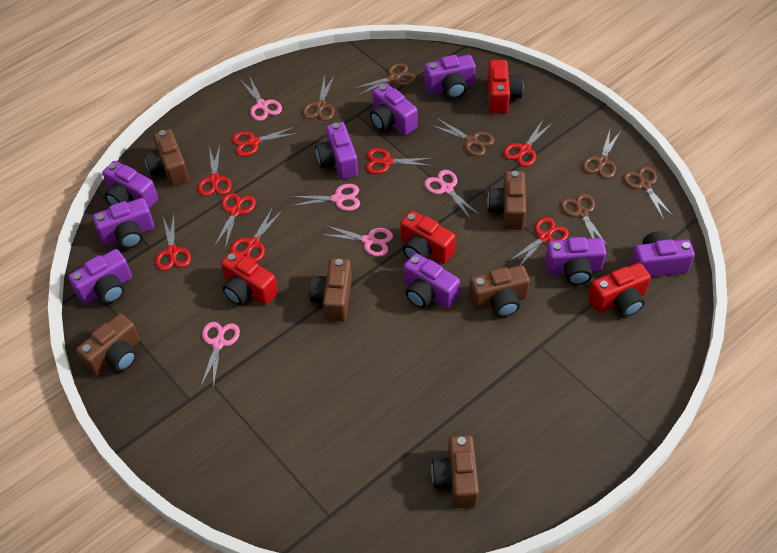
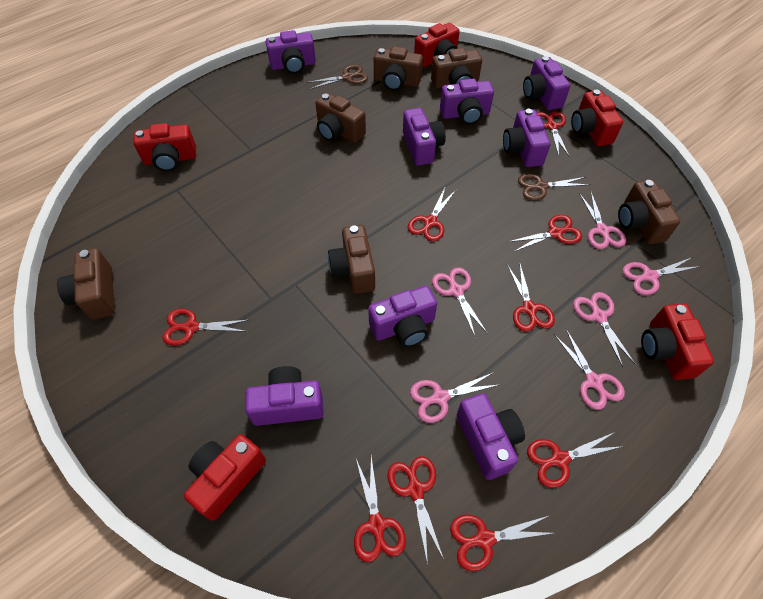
brown scissors: [302,74,335,121] [352,63,415,96] [431,118,494,156] [560,193,608,247] [582,130,621,179] [623,166,674,220] = 6 -> [306,65,368,90] [518,174,590,201] = 2
pink scissors: [201,322,240,389] [240,77,282,121] [291,184,360,211] [321,225,393,257] [424,170,480,220] = 5 -> [410,372,501,423] [432,267,488,336] [554,329,625,410] [573,292,635,367] [579,192,626,249] [623,258,701,295] = 6
purple camera: [68,249,132,304] [93,198,154,249] [102,161,158,208] [316,122,358,179] [370,83,417,135] [404,253,460,309] [424,55,476,99] [545,237,606,285] [631,231,695,277] = 9 -> [245,366,324,426] [266,30,316,74] [368,286,437,347] [403,108,446,166] [440,79,494,125] [457,393,525,480] [503,109,550,167] [523,56,570,110] = 8
red camera: [221,250,278,305] [400,211,456,264] [487,60,523,113] [588,263,651,317] = 4 -> [133,123,196,172] [184,434,266,521] [414,23,460,67] [571,90,623,146] [641,304,714,380] = 5
red scissors: [155,215,191,271] [198,145,232,196] [214,193,256,249] [230,207,282,262] [232,126,299,156] [366,148,433,174] [503,120,551,167] [510,217,569,265] = 8 -> [162,309,248,346] [354,456,406,563] [387,456,444,565] [408,188,456,241] [450,515,554,571] [507,262,555,332] [508,215,582,252] [527,433,623,488] [537,111,570,157] = 9

